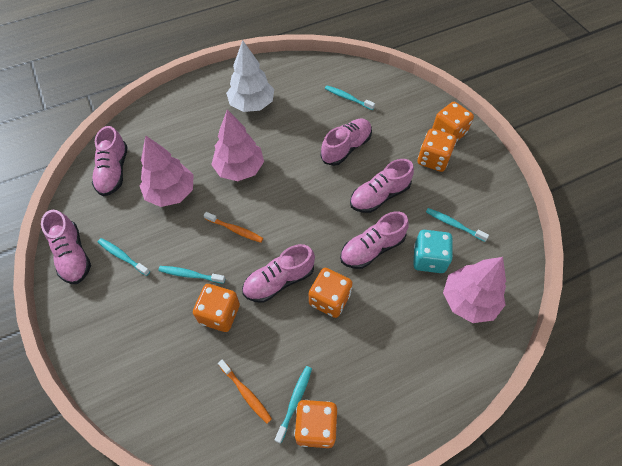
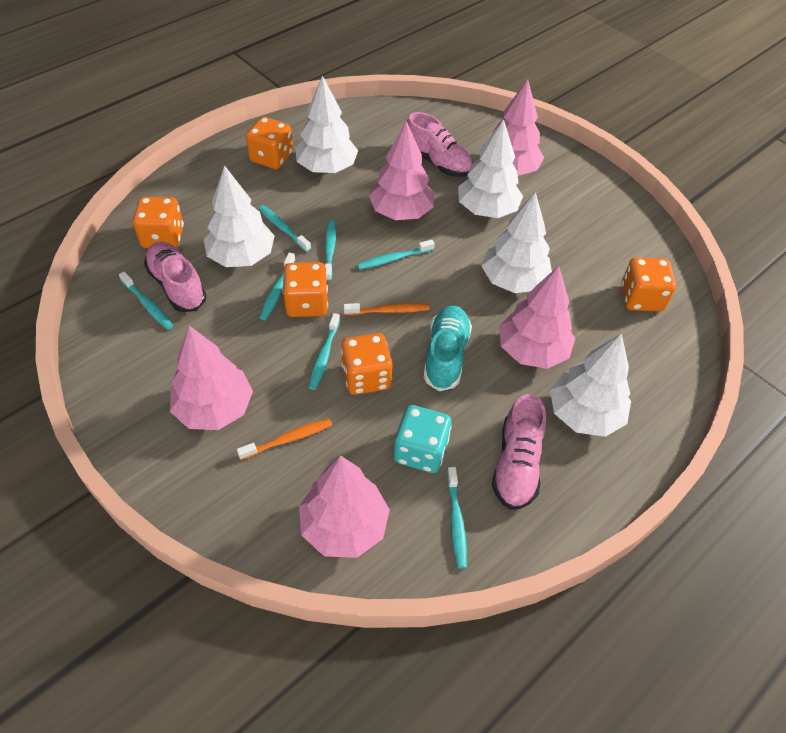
pink shoe: [41,210,91,284] [92,126,128,196] [242,244,315,303] [320,119,372,166] [340,211,409,269] [350,159,414,213] = 6 -> [144,242,206,312] [407,112,473,177] [492,394,546,510] = 3
pink tree: [140,136,194,207] [211,109,264,181] [443,257,506,323] = 3 -> [170,326,253,430] [299,456,390,558] [369,121,434,220] [483,79,544,176] [499,266,575,369] = 5
turquoise shoe: none = 0 -> [424,305,472,391] = 1
turquoise toothbrush: [98,238,150,276] [158,266,225,284] [275,366,312,443] [325,85,375,110] [426,208,489,242] = 5 -> [119,272,174,330] [258,205,311,252] [259,252,295,320] [308,313,340,390] [325,221,336,282] [357,239,435,270] [447,467,467,569] = 7
white tree: [226,40,274,112] = 1 -> [204,165,275,267] [295,76,358,173] [458,119,523,218] [481,192,552,293] [550,333,631,437] = 5

